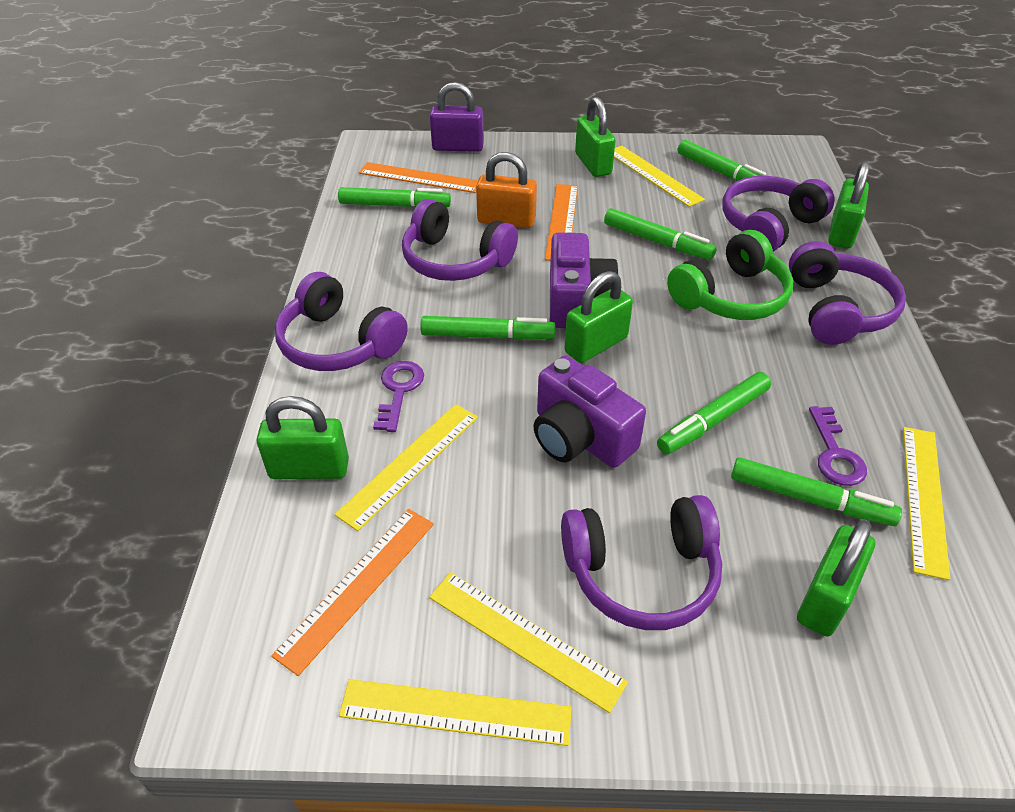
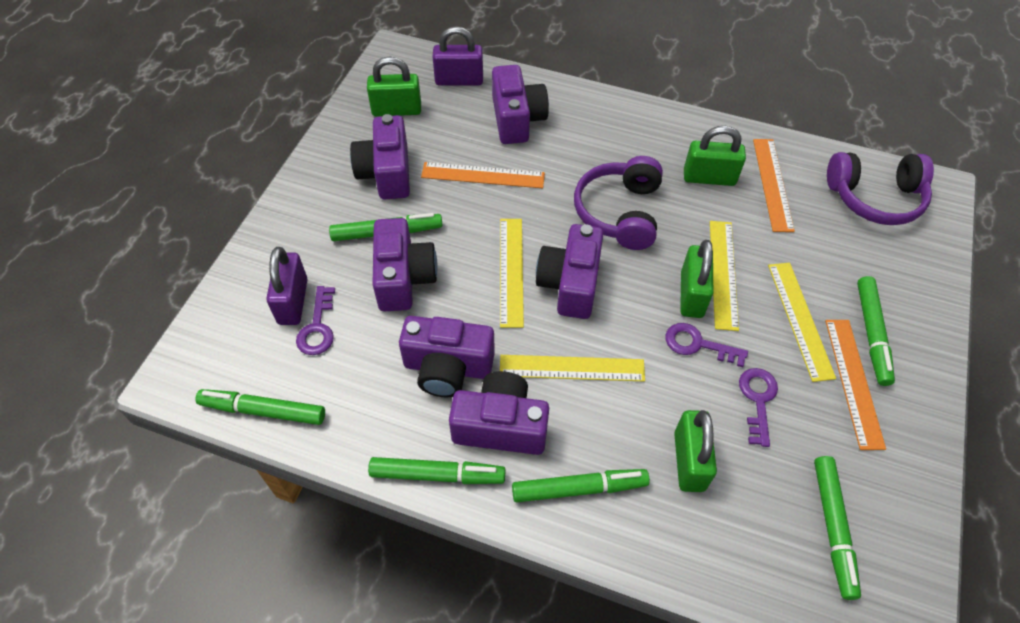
green headphones: [667,230,793,320] = 1 -> none = 0
green padlock: [257,396,349,479] [564,271,633,363] [575,97,616,177] [797,520,876,637] [828,162,869,248] = 5 -> [367,57,421,116] [674,410,717,492] [680,240,713,318] [684,126,746,186] = 4
orange padlock: [476,152,537,228] = 1 -> none = 0
purple camera: [534,356,646,468] [550,232,619,328] = 2 -> [350,114,410,199] [372,218,438,312] [399,316,495,397] [449,371,549,455] [492,65,549,144] [536,224,603,319] = 6
purple headphones: [275,272,408,371] [402,199,518,281] [561,495,722,630] [722,176,835,252] [789,241,906,345] = 5 -> [574,156,663,250] [827,152,934,225] = 2
purple key: [373,361,424,432] [809,406,867,486] = 2 -> [296,286,335,355] [666,323,748,367] [739,368,778,447] = 3
purple padlock: [430,82,484,152] = 1 -> [266,247,307,325] [433,26,483,86] = 2
yellow ruler: [334,404,478,531] [339,679,572,746] [429,572,628,713] [614,146,705,207] [903,427,950,580] = 5 -> [500,219,524,328] [500,355,645,382] [710,221,739,331] [768,263,836,382] = 4

